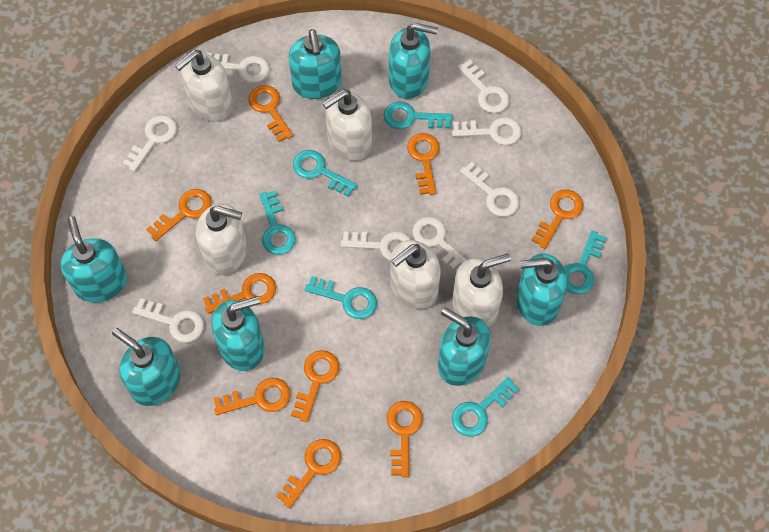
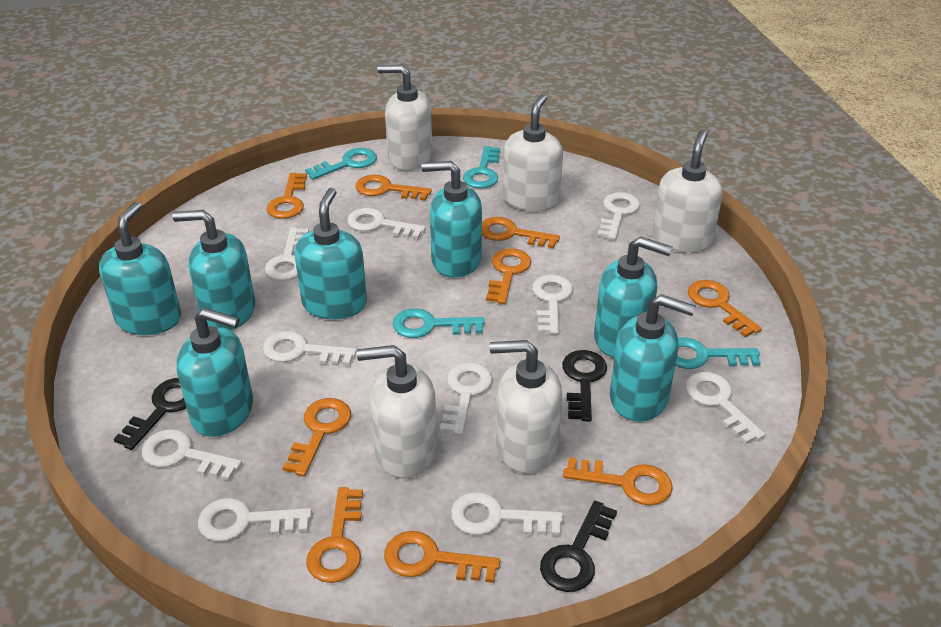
black key: none = 0 -> [114,378,186,450] [540,501,617,592] [562,350,607,422] = 3
turquoise key: [260,191,296,255] [293,150,358,197] [305,276,377,319] [384,101,453,129] [452,377,519,437] [564,231,607,295] = 6 -> [305,148,377,180] [392,308,484,338] [463,146,500,188] [675,337,761,369] = 4
white key: [122,115,177,172] [132,298,204,343] [207,53,270,83] [341,231,411,260] [412,217,466,273] [452,117,522,145] [458,60,510,113] [460,162,519,217] = 8 -> [142,429,242,480] [198,498,312,542] [263,331,357,365] [265,227,309,281] [347,208,426,239] [440,362,493,436] [451,492,563,536] [532,274,573,334] [598,192,640,240] [686,372,765,444] = 10

